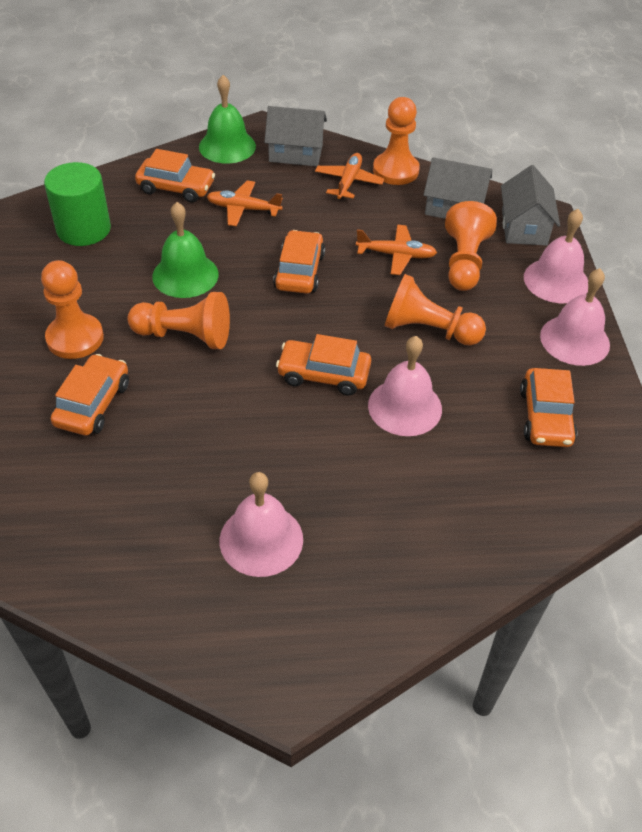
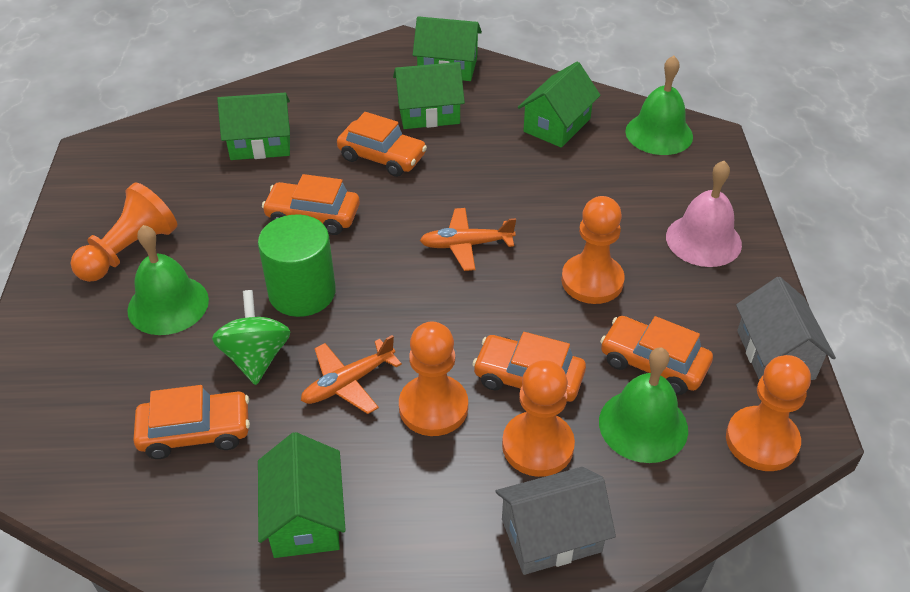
green bell: [152,202,219,298] [199,75,256,164] = 2 -> [127,225,209,335] [599,347,688,463] [625,55,693,155] = 3
green house: none = 0 -> [217,93,290,160] [258,432,346,558] [393,62,465,129] [413,16,482,81] [518,62,601,148] = 5
green spinning top: none = 0 -> [212,290,291,385] = 1
grey house: [264,106,327,166] [424,157,492,219] [501,165,560,246] = 3 -> [496,467,616,575] [736,277,836,380] = 2
orange plane: [206,181,283,226] [315,153,384,199] [356,225,437,275] = 3 -> [301,335,402,414] [420,208,516,271] = 2
pink bell: [220,472,303,577] [368,336,442,436] [524,209,588,303] [540,268,610,366] = 4 -> [666,161,742,267] = 1

